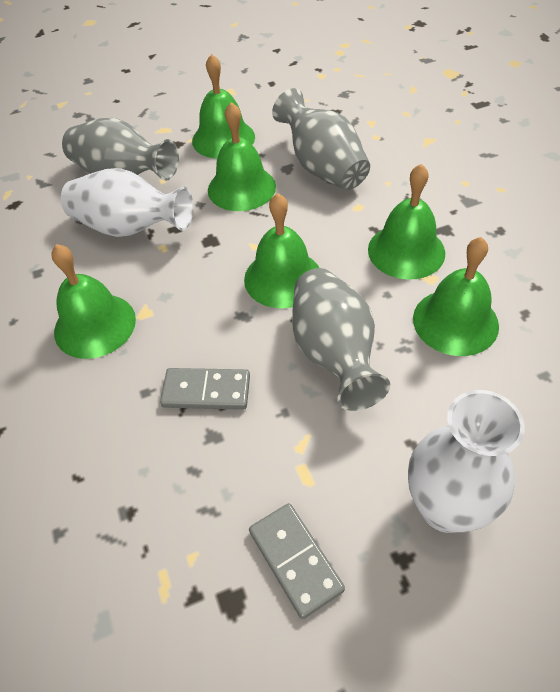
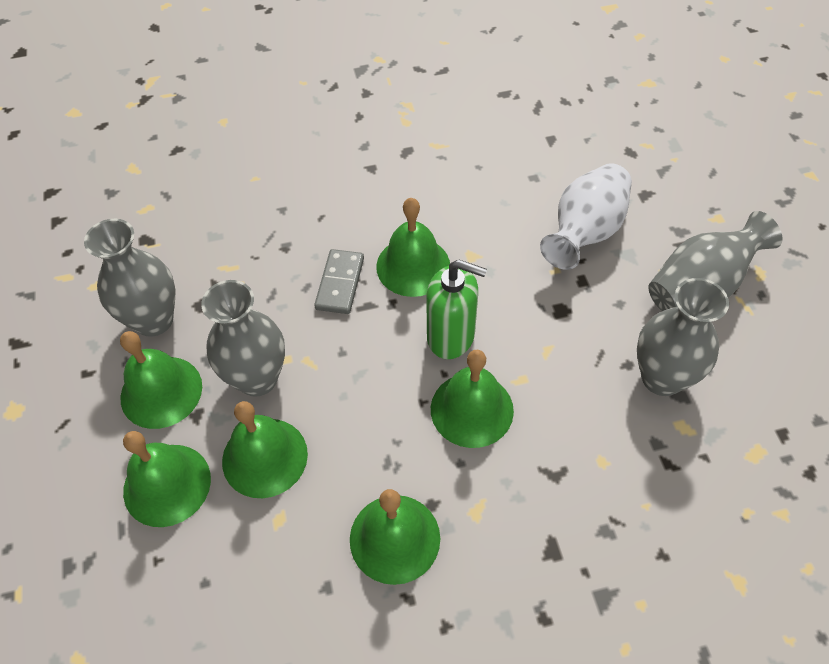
green soap dispenser: none = 0 -> [426,260,487,359] = 1
grey domino: [160,368,250,410] [249,503,345,619] = 2 -> [314,249,364,314] = 1
grey vase: [62,118,179,181] [272,88,370,190] [292,268,390,411] = 3 -> [84,219,175,337] [201,280,285,397] [637,278,729,396] [648,211,783,311] = 4
white vase: [61,168,193,237] [408,390,525,533] = 2 -> [540,163,632,270] = 1

